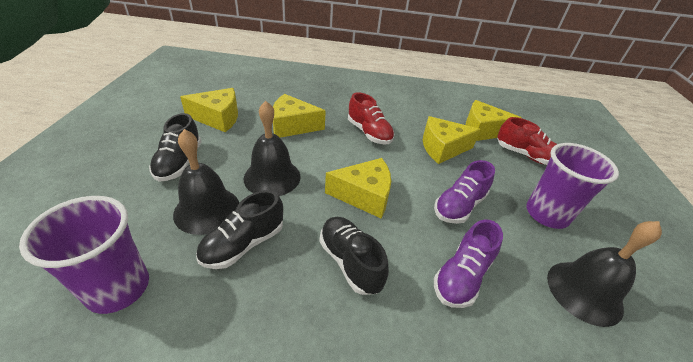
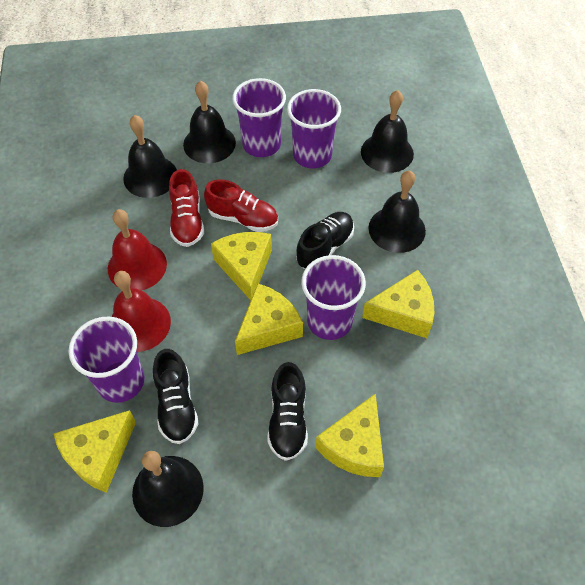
black bell: [173,129,239,235] [244,101,301,196] [547,221,662,327] = 3 -> [123,115,177,198] [132,451,204,527] [183,81,236,163] [361,90,414,173] [368,170,426,253] = 5
purple cup: [19,196,149,314] [526,143,619,229] = 2 -> [68,317,144,403] [232,78,286,157] [287,89,341,168] [301,255,366,340] = 4
purple shoe: [434,160,495,224] [434,220,503,308] = 2 -> none = 0
red bell: none = 0 -> [108,209,167,290] [111,271,171,352] = 2

